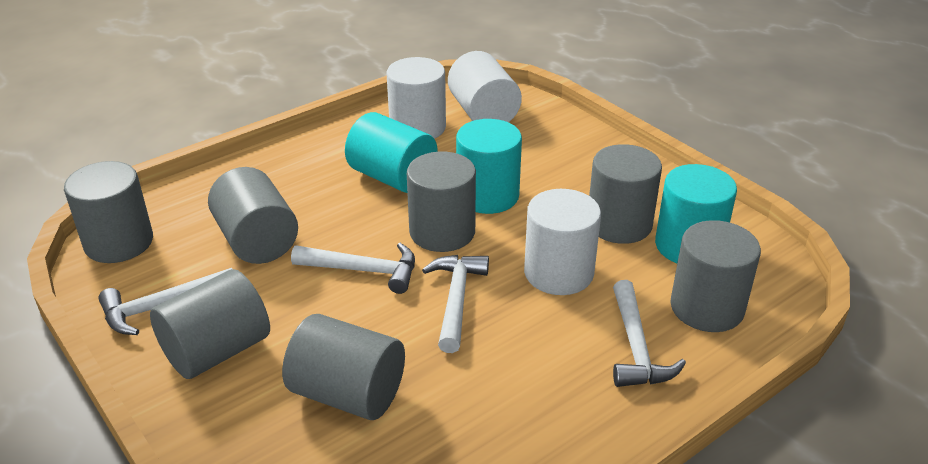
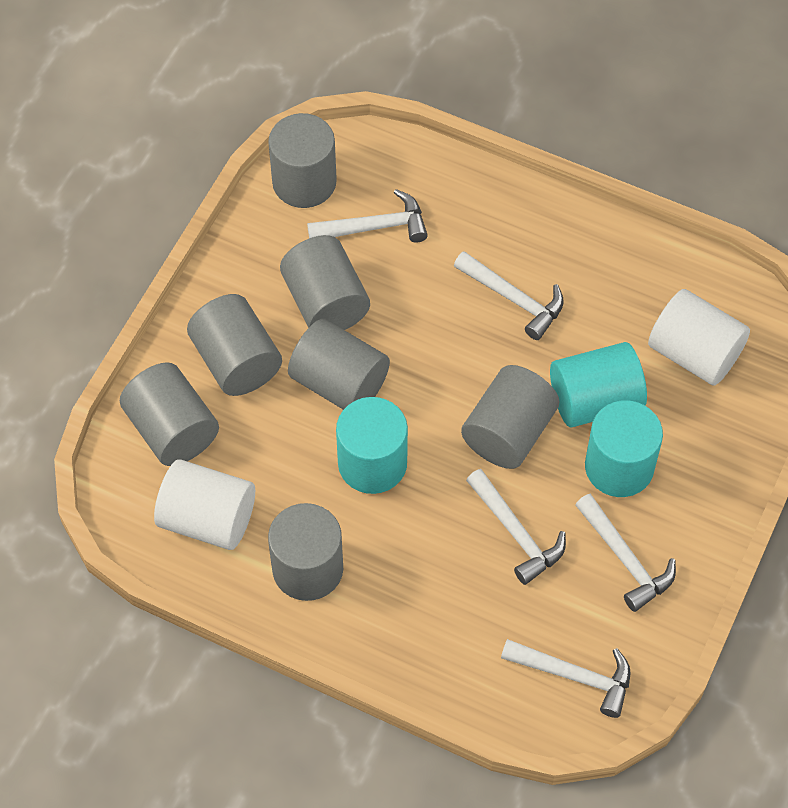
white cylinder: [387,57,446,139] [448,51,522,122] [524,189,601,295] = 3 -> [154,459,255,550] [648,289,750,386] = 2
white hammer: [98,268,232,335] [291,243,415,294] [422,255,489,353] [613,280,686,387] = 4 -> [307,189,428,243] [454,251,564,340] [466,469,566,585] [501,639,630,718] [576,493,676,612] = 5

